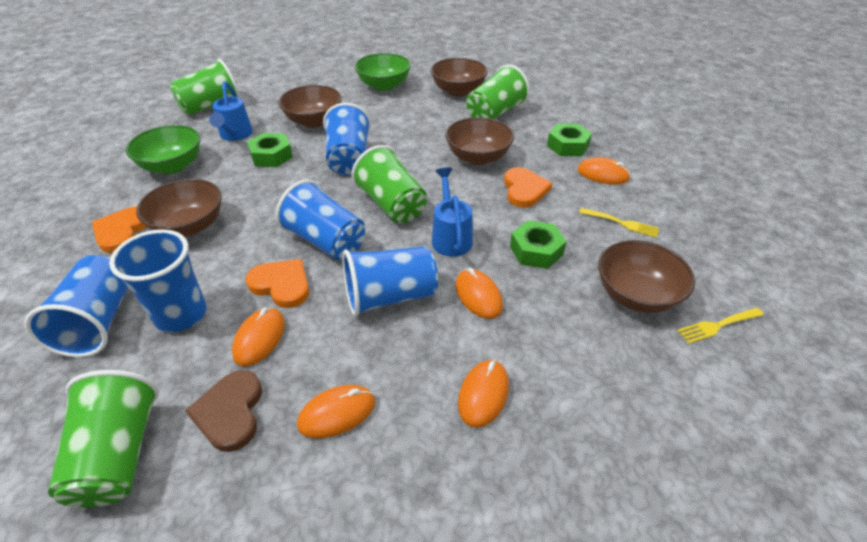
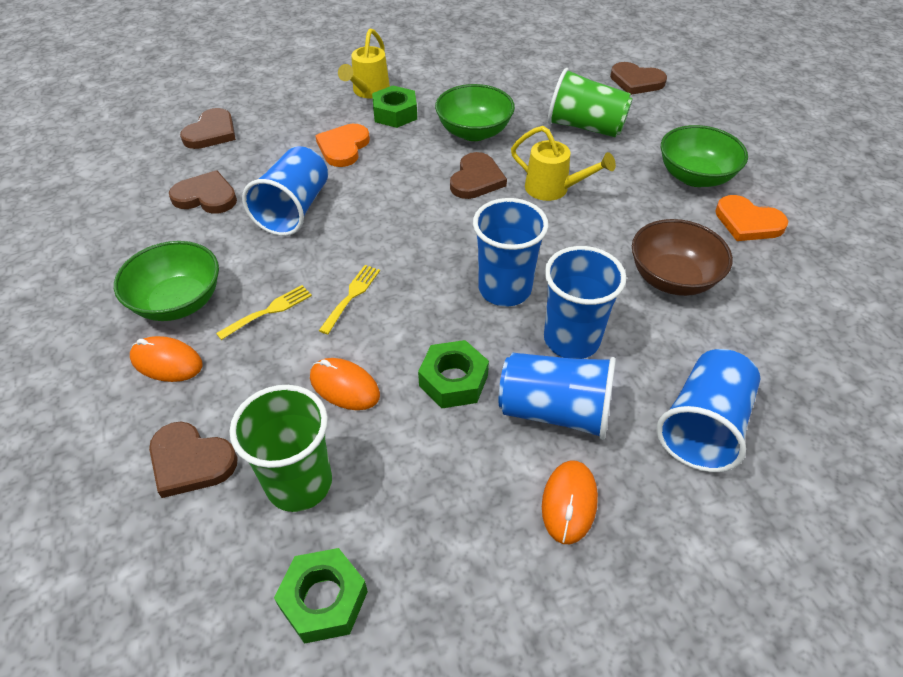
blue watering can: [209,81,253,141] [432,168,473,257] = 2 -> none = 0
brown bowl: [136,179,222,237] [278,85,342,128] [430,58,488,96] [445,117,514,165] [598,240,695,313] = 5 -> [632,219,733,296] = 1
brown heart: [185,370,262,452] = 1 -> [149,421,238,498] [169,170,237,214] [180,108,236,149] [450,152,507,199] [610,62,667,95] = 5
green bowl: [126,125,200,174] [354,53,411,91] = 2 -> [114,241,219,321] [435,84,515,141] [661,125,748,187] = 3
green cup: [48,370,159,508] [170,59,240,115] [351,145,427,224] [466,64,530,119] = 4 -> [229,385,332,512] [548,68,633,137] = 2
orange heart: [92,207,147,253] [245,259,309,308] [504,167,552,207] = 3 -> [315,124,370,167] [715,195,788,241] = 2
orange mouse: [232,307,285,366] [297,385,375,438] [455,268,503,319] [458,360,509,428] [577,157,631,185] = 5 -> [130,336,203,382] [310,358,380,410] [542,461,598,544] = 3
yellow watering can: none = 0 -> [338,29,390,98] [511,126,616,201] = 2

